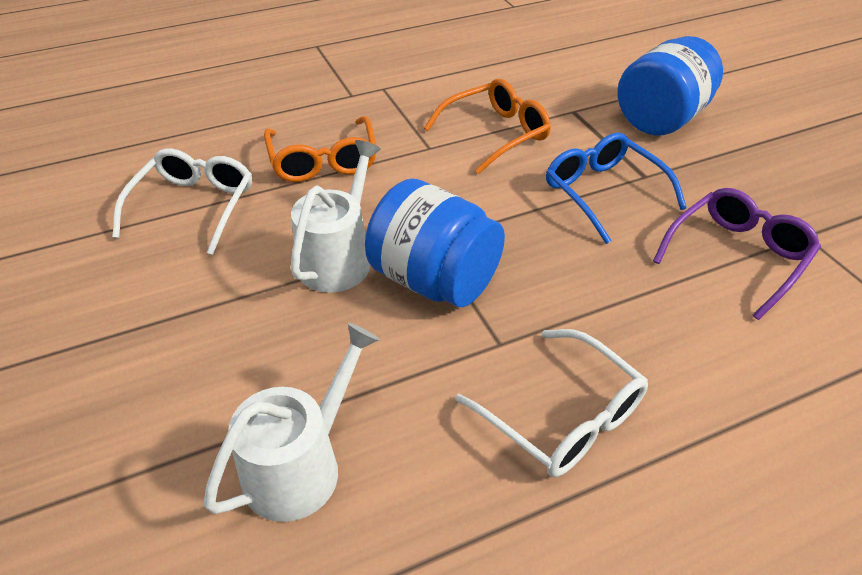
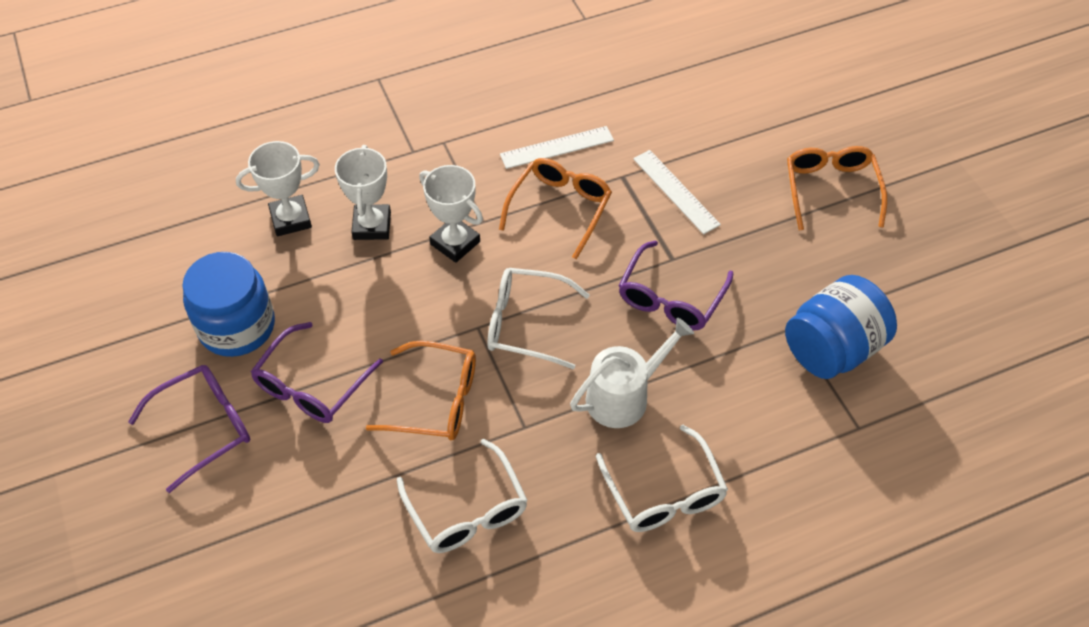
blue glasses: [546,132,687,244] = 1 -> none = 0
orange glasses: [264,116,376,182] [424,79,551,174] = 2 -> [366,341,476,440] [499,158,612,260] [787,146,887,231] = 3
purple glasses: [653,188,821,320] = 1 -> [128,365,250,493] [251,322,383,423] [619,241,733,330] = 3
white glasses: [112,148,252,255] [455,329,648,477] = 2 -> [397,438,528,553] [488,268,590,369] [596,425,728,532] = 3
white ruler: none = 0 -> [500,126,614,169] [633,150,721,234] = 2
white trophy: none = 0 -> [236,141,320,236] [335,145,391,240] [419,165,483,263] = 3
white watering can: [204,323,380,522] [291,140,381,293] = 2 -> [570,318,694,428] = 1

